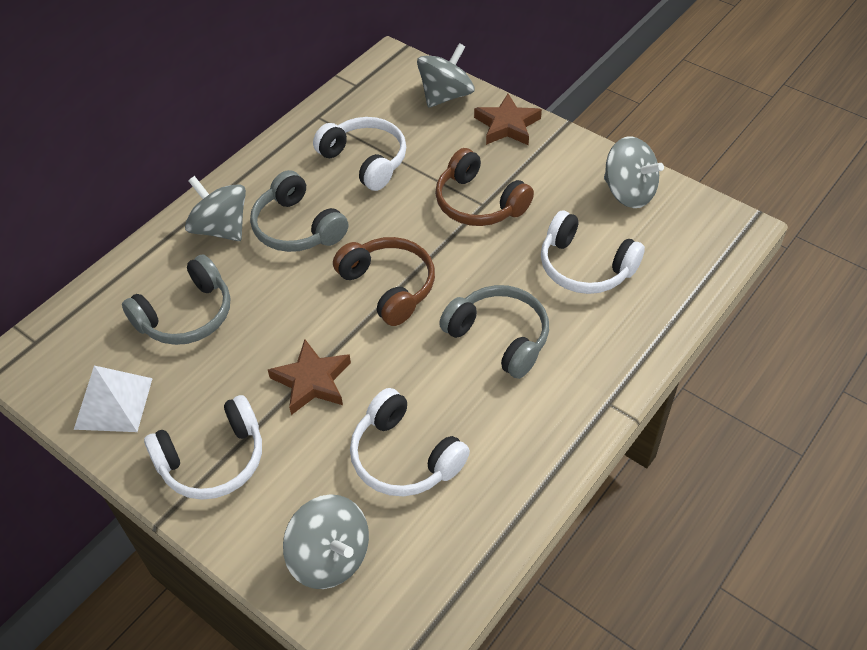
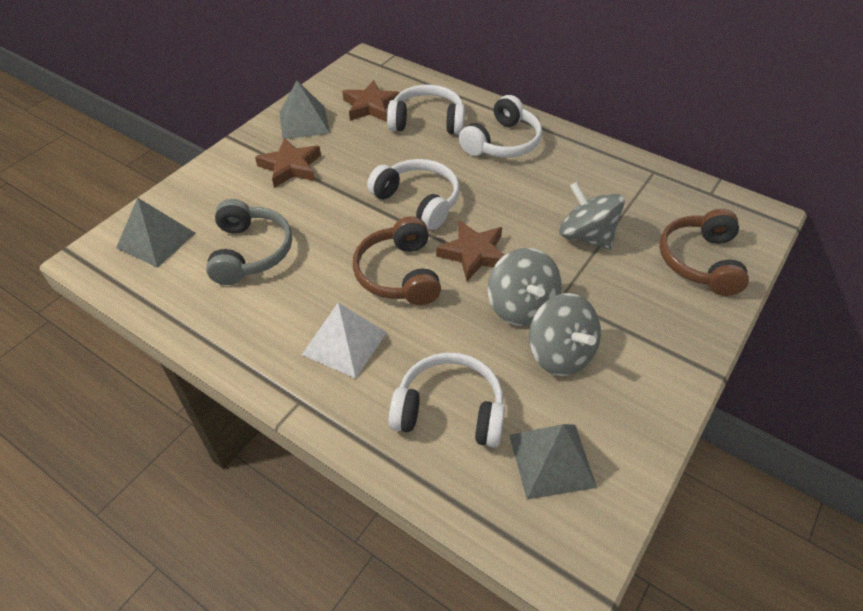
brown star: [268,339,351,415] [474,94,542,145] = 2 -> [255,138,321,188] [342,80,400,122] [436,221,504,281] = 3
grey headphones: [122,254,230,345] [250,170,348,252] [439,285,549,379] = 3 -> [206,199,292,285] = 1
grey pyramid: none = 0 -> [116,197,195,268] [279,80,330,139] [509,424,597,499] = 3
grey spinning top: [185,176,246,241] [283,494,369,589] [417,43,474,108] [604,136,664,208] = 4 -> [488,248,562,326] [529,293,601,376] [559,182,625,250] = 3

